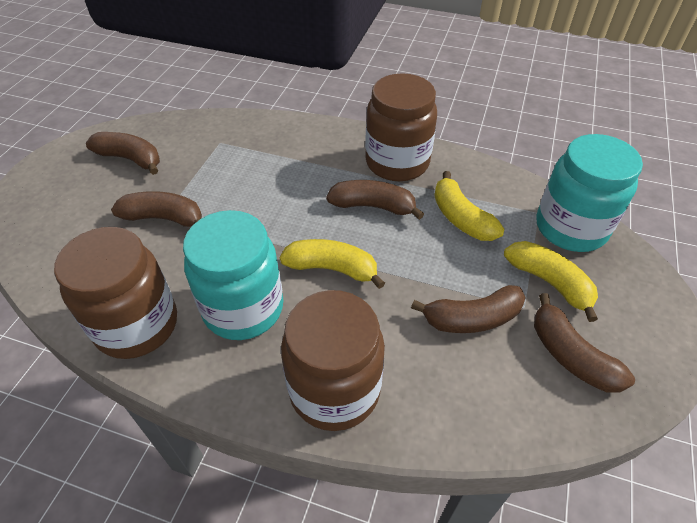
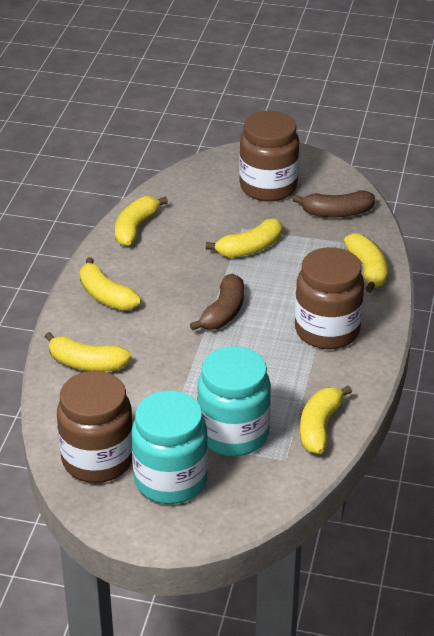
brown banana: [86,132,160,175] [111,191,202,227] [326,180,424,220] [411,285,526,333] [534,293,635,392] = 5 -> [190,274,244,331] [293,190,375,218] = 2
yellow banana: [279,239,385,289] [434,171,504,241] [504,241,598,322] = 3 -> [45,332,132,372] [80,257,141,310] [115,196,168,246] [206,218,282,257] [300,385,352,454] [344,233,388,293] = 6

